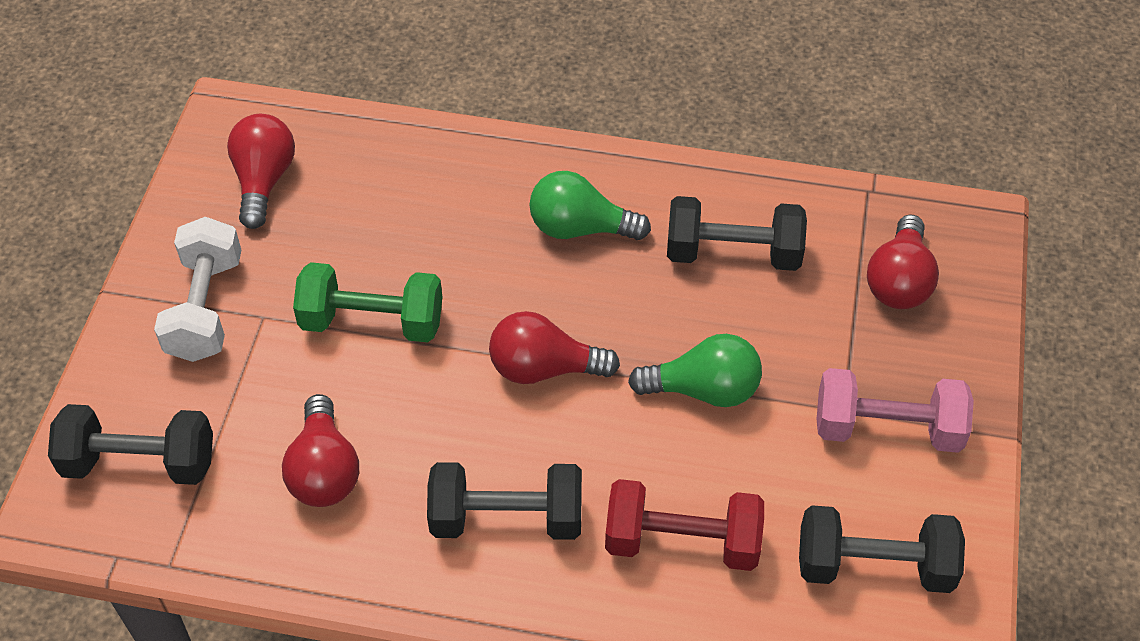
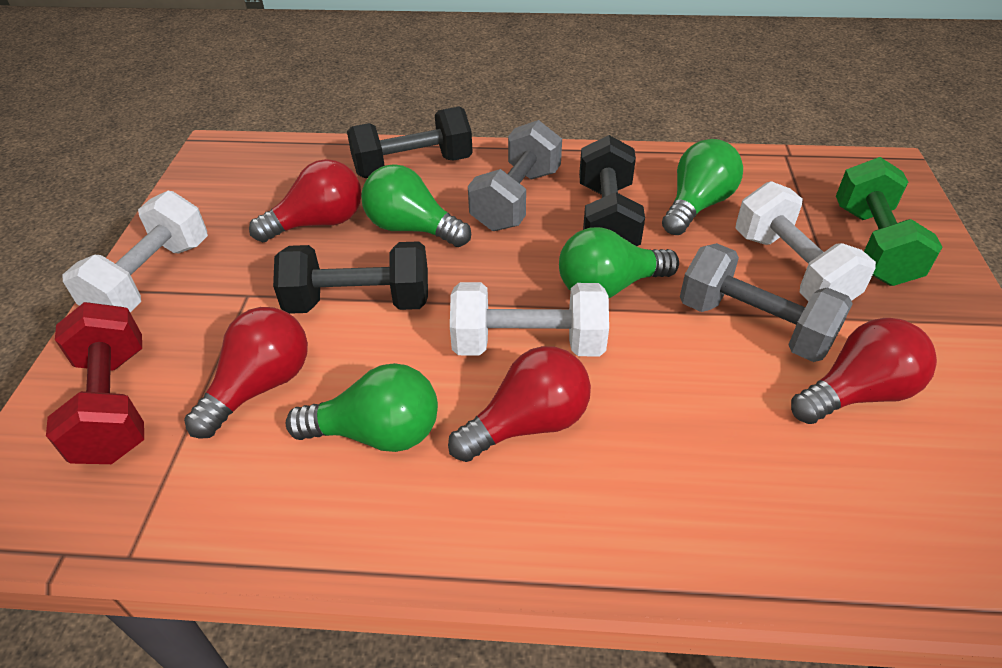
black dumbbell: [48,404,213,485] [427,462,582,540] [667,196,807,271] [799,505,965,593] = 4 -> [273,241,428,314] [347,106,473,178] [579,135,645,246] = 3
green light bulb: [529,171,651,240] [628,334,762,407] = 2 -> [286,363,438,452] [361,164,471,247] [559,227,679,298] [662,139,743,235] = 4
grey dumbbell: none = 0 -> [468,120,562,231] [680,243,853,362] = 2
pink dumbbell: [816,368,974,453] = 1 -> none = 0
white dumbbell: [154,217,241,362] = 1 -> [62,191,208,312] [450,282,609,356] [735,181,876,301] = 3

